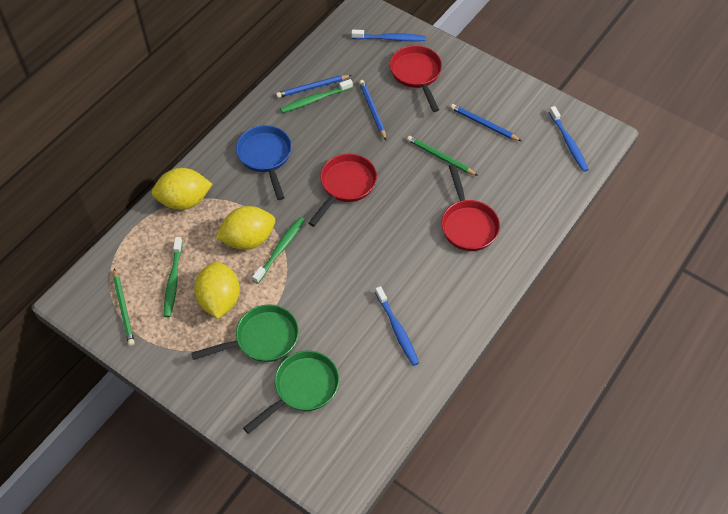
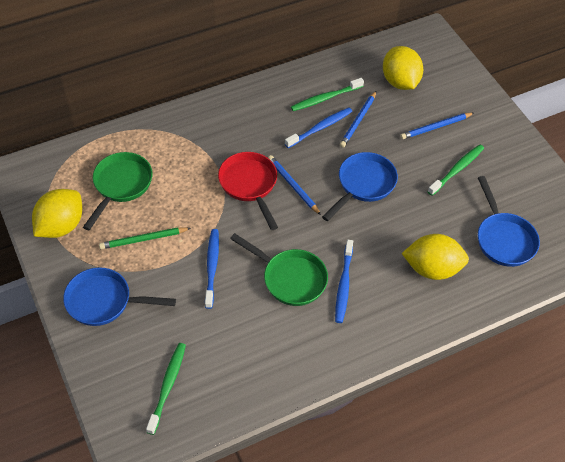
blue pan: [236,125,292,200] = 1 -> [63,268,176,326] [322,152,398,221] [478,176,540,267] = 3
green pencil: [113,268,135,346] [407,136,478,176] = 2 -> [99,227,191,249] = 1
red pan: [308,154,377,227] [390,45,442,112] [441,164,500,251] = 3 -> [218,152,278,230] = 1

